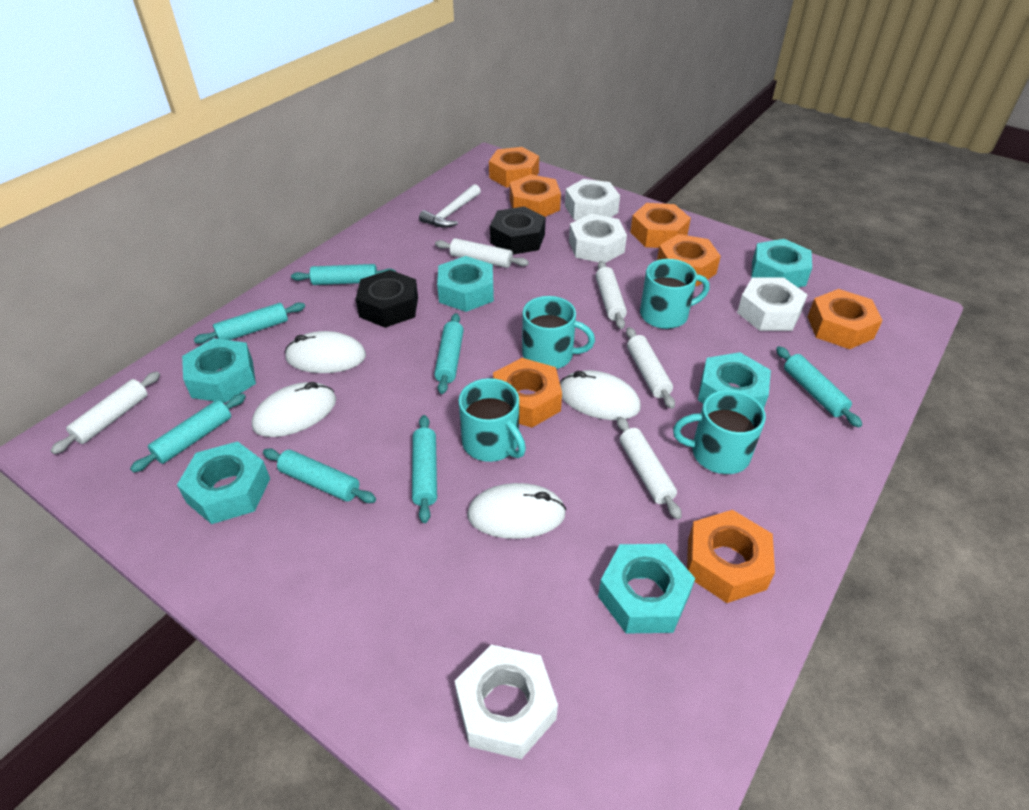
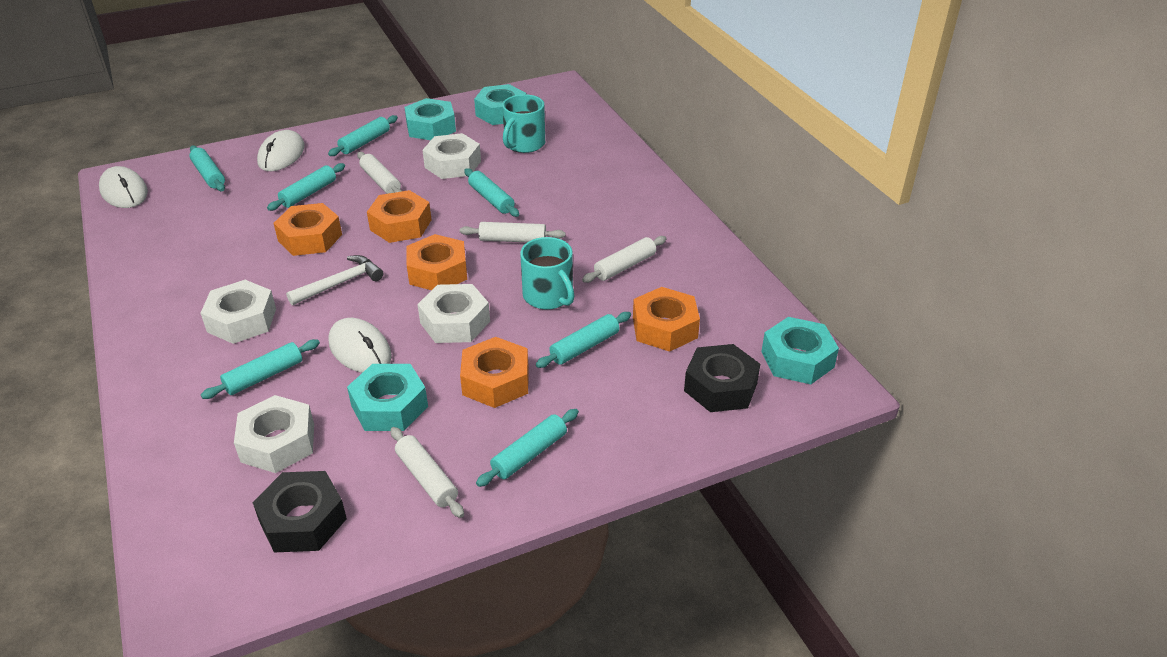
orange nut: [489,147,539,188] [493,358,562,428] [510,174,561,217] [630,203,691,248] [657,234,721,286] [687,510,775,603] [808,289,883,349] = 7 -> [274,203,342,256] [367,190,432,243] [407,234,467,290] [460,337,529,408] [633,287,700,352] = 5
turquoise mug: [458,378,526,462] [522,296,595,369] [640,259,710,329] [673,390,766,474] = 4 -> [502,94,545,153] [520,237,575,310] = 2
turquoise nut: [177,441,270,524] [182,338,256,403] [437,256,494,312] [598,544,695,634] [698,352,771,408] [751,239,812,287] = 6 -> [347,364,428,431] [404,98,456,140] [474,84,526,125] [761,317,839,384] = 4
white mouse: [252,382,336,437] [285,331,366,373] [467,483,566,539] [560,370,641,420] = 4 -> [99,166,148,208] [257,130,305,171] [328,318,392,373] = 3
white rolling pin: [50,372,160,454] [435,238,529,268] [596,261,627,329] [617,416,681,520] [626,327,675,409] = 5 -> [357,152,402,194] [390,427,464,518] [460,222,566,242] [582,236,667,283] = 4

